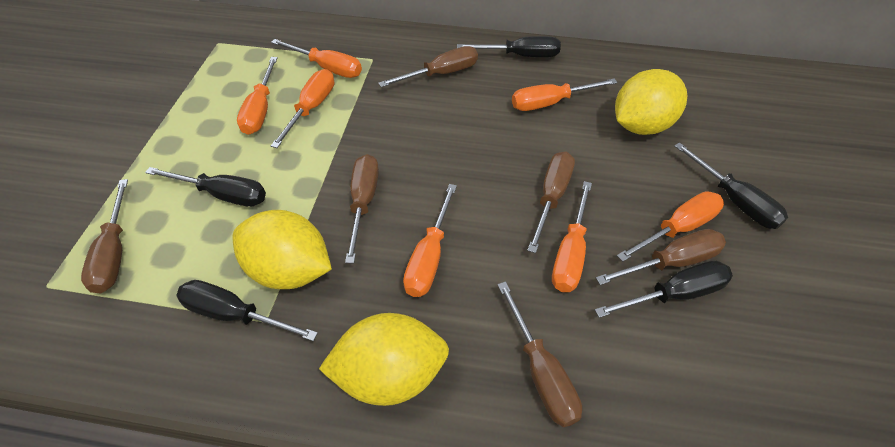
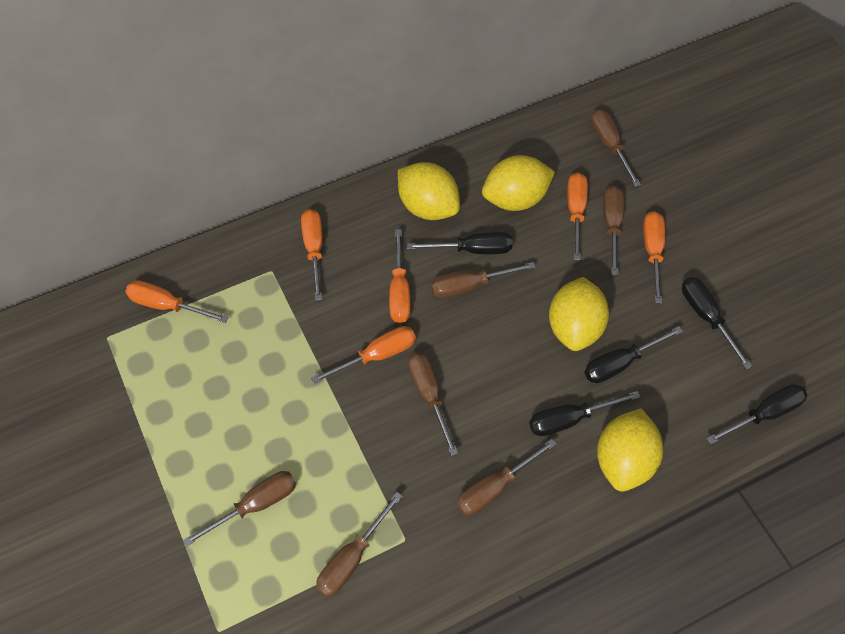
brown screwdriver: [81,179,128,293] [345,154,379,263] [378,46,478,87] [497,281,582,427] [527,151,575,253] [596,229,726,285] = 6 -> [182,471,296,547] [316,492,403,597] [408,352,458,456] [431,262,535,298] [457,439,557,516] [591,109,641,187] [603,186,624,275] = 7
orange screwdriver: [237,57,278,135] [271,39,362,78] [271,69,334,148] [403,184,457,297] [512,78,618,111] [552,181,592,292] [617,191,724,262] = 7 -> [125,280,229,323] [301,209,323,301] [311,326,416,384] [389,229,410,323] [567,172,588,261] [643,211,665,304] = 6
yellow lemon: [233,210,332,289] [319,313,449,406] [615,69,687,135] = 3 -> [398,162,460,220] [482,155,555,211] [549,277,609,351] [597,408,663,492] = 4

